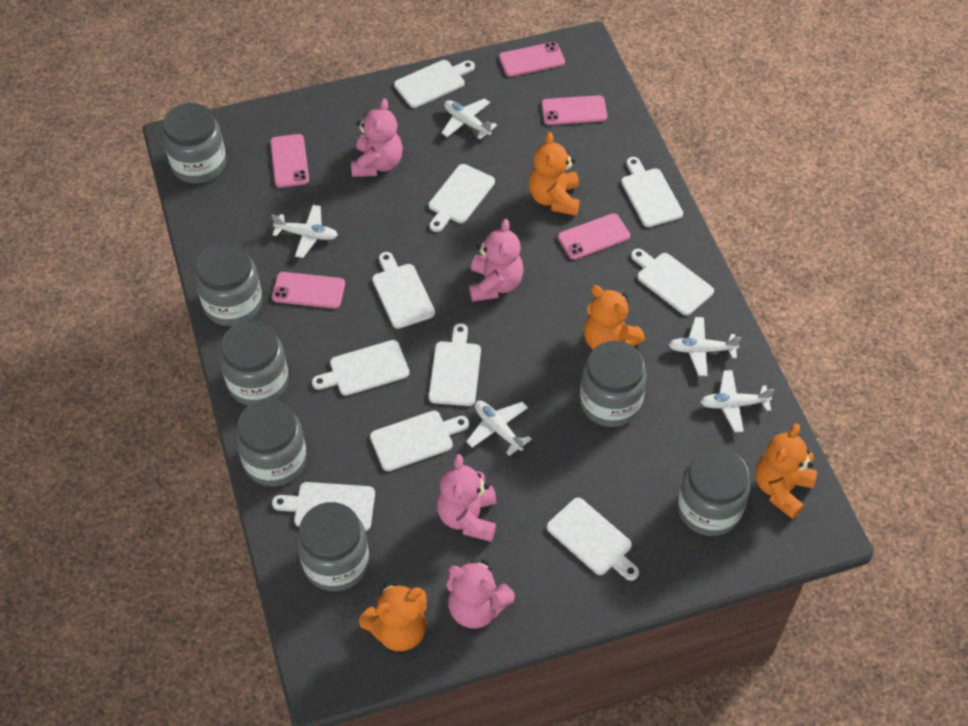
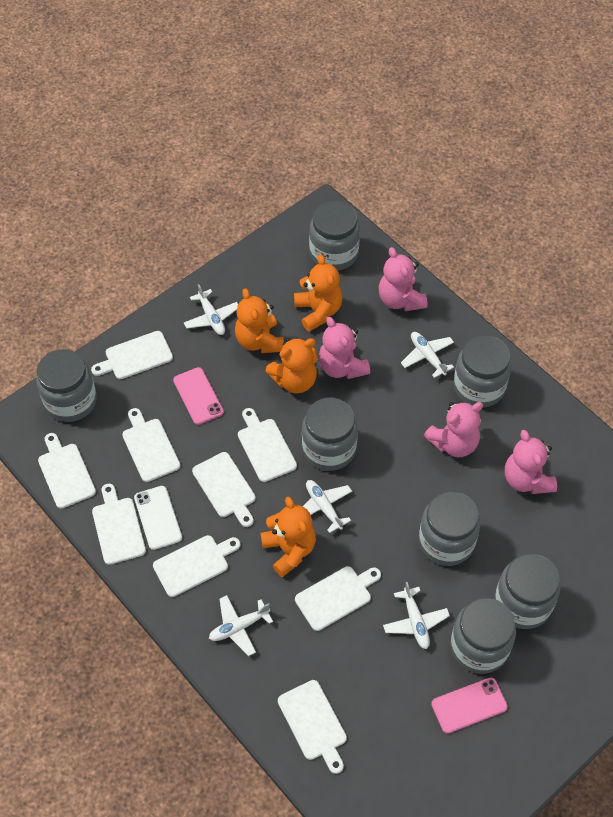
pink phone: [270,134,309,188] [272,272,345,309] [499,42,565,77] [541,95,607,125] [558,213,630,260] = 5 -> [173,367,224,425] [431,677,508,734] = 2
white cutting board: [272,482,375,531] [312,340,410,396] [370,411,469,471] [372,252,435,329] [394,60,475,108] [429,164,495,232] [429,323,481,406] [547,498,639,581] [621,157,683,227] [631,249,714,316] = 10 -> [38,433,96,509] [91,331,173,379] [92,484,146,565] [122,408,180,482] [153,535,240,597] [192,452,256,527] [238,408,297,482] [278,680,347,774] [295,566,381,631] = 9
white phone: none = 0 -> [134,486,182,550] = 1

